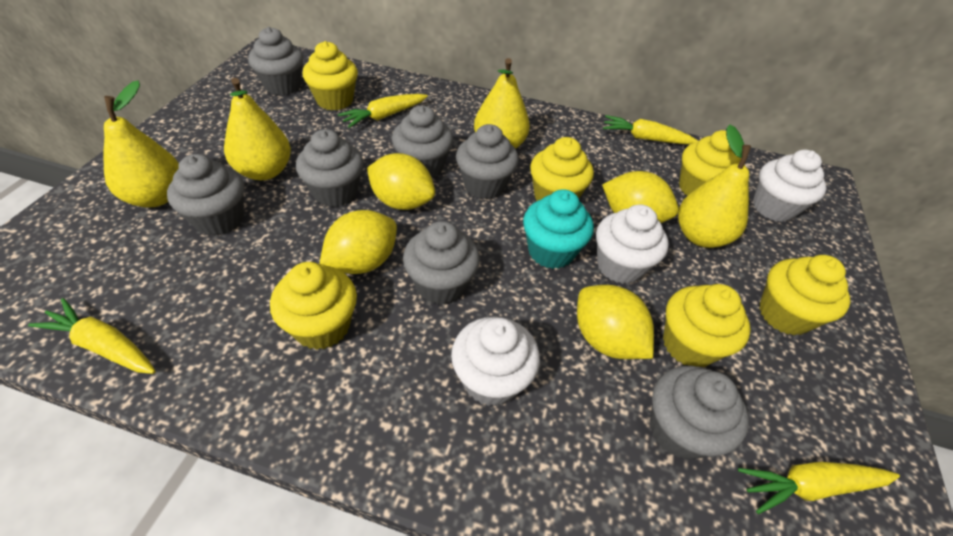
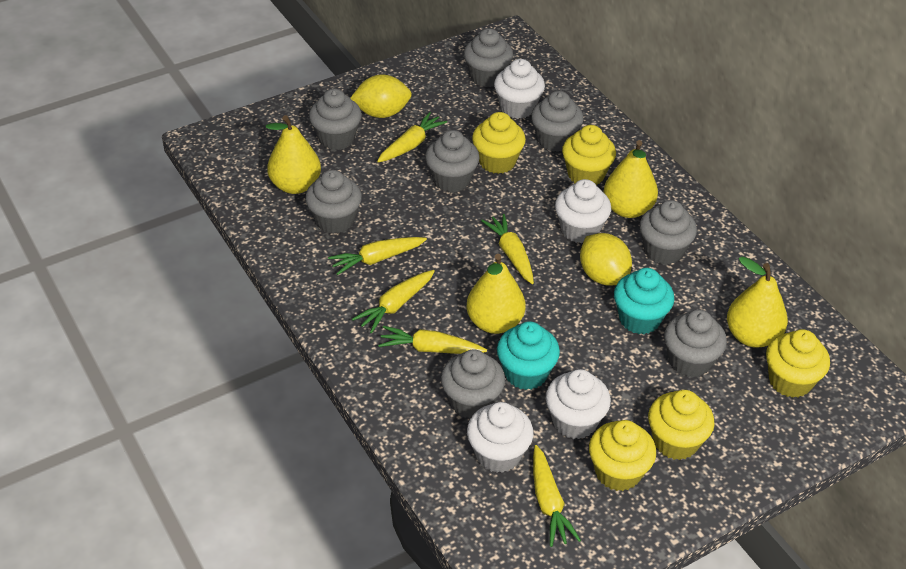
grey cupcake: [167,154,244,236] [248,27,303,96] [296,129,364,207] [392,105,453,178] [403,221,480,305] [456,124,519,199] [650,365,749,460] = 7 -> [305,170,362,234] [309,89,362,150] [425,130,479,193] [441,349,505,419] [464,28,513,87] [531,91,584,152] [639,200,697,265] [664,310,727,378] = 8
turquoise cupcake: [523,189,594,269] = 1 -> [497,321,560,390] [614,268,674,334] = 2
white cupcake: [451,317,540,406] [596,204,669,284] [753,150,826,222] = 3 -> [467,402,533,473] [494,59,545,119] [546,369,611,439] [555,179,611,243] = 4
yellow carrot: [28,298,156,374] [338,94,428,128] [603,115,698,144] [738,462,900,514] = 4 -> [328,237,427,275] [352,270,435,333] [377,112,447,162] [378,326,487,354] [481,214,534,284] [533,445,581,547] = 6
yellow cupcake: [270,262,357,350] [302,41,358,110] [530,137,594,201] [663,284,751,367] [679,130,745,196] [759,255,851,336] = 6 -> [472,112,526,174] [562,125,616,186] [589,420,656,491] [648,390,715,460] [766,329,830,398] = 5
yellow lemon: [320,210,397,274] [367,153,435,210] [577,285,654,359] [602,171,679,223] = 4 -> [351,75,412,118] [580,233,632,286] = 2

